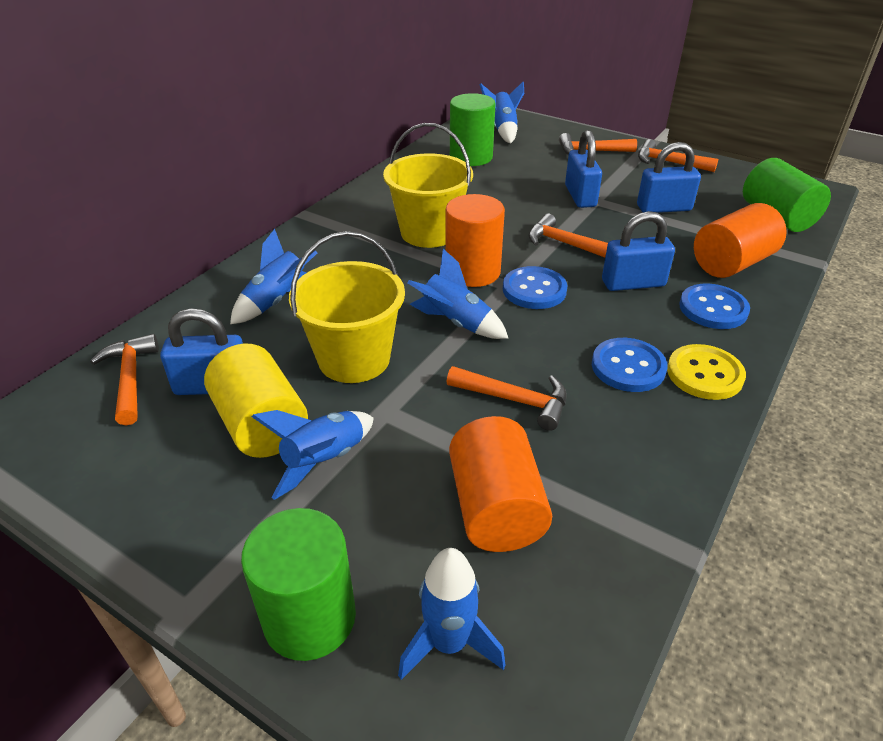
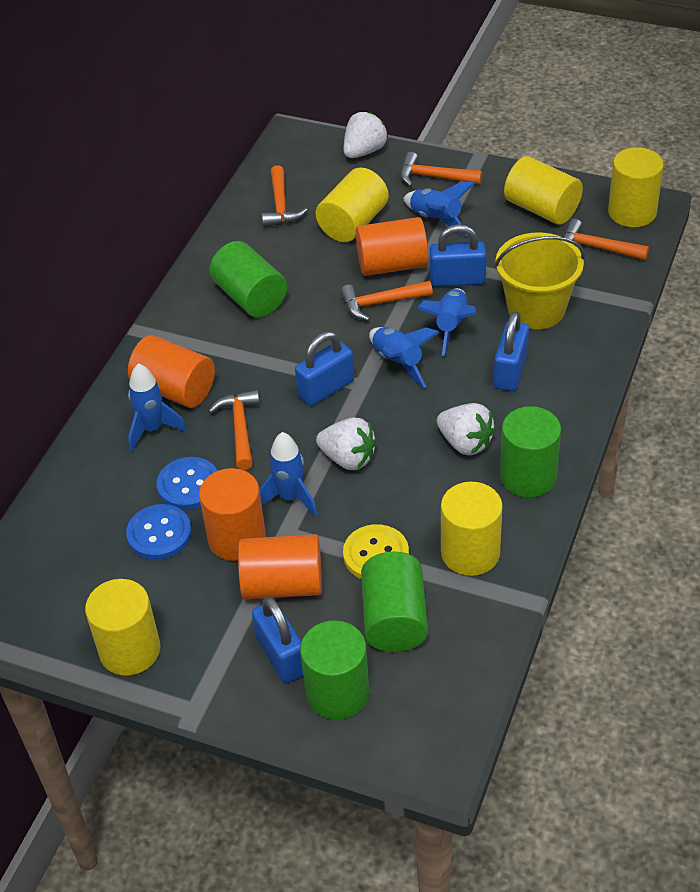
blue button: [503,266,567,309] [592,338,668,392] [679,284,750,329] = 3 -> [126,504,192,560] [157,457,218,510] = 2
green cylinder: [241,508,356,661] [450,93,496,166] [743,158,831,232] = 3 -> [209,241,287,317] [300,620,369,720] [361,552,428,652] [500,406,561,498] = 4
orange cylinder: [445,194,505,287] [449,416,552,552] [694,203,787,278] = 3 -> [128,335,215,408] [199,468,266,561] [238,534,322,599] [356,217,428,276] = 4
white strawberry: none = 0 -> [316,417,376,470] [344,112,388,158] [437,403,496,455] = 3
yellow bucket: [289,231,405,383] [383,123,473,248] = 2 -> [494,232,585,329] = 1
yellow cylinder: [204,343,308,458] = 1 -> [85,579,160,676] [316,168,389,242] [441,482,503,576] [504,156,583,225] [608,147,664,227] = 5

